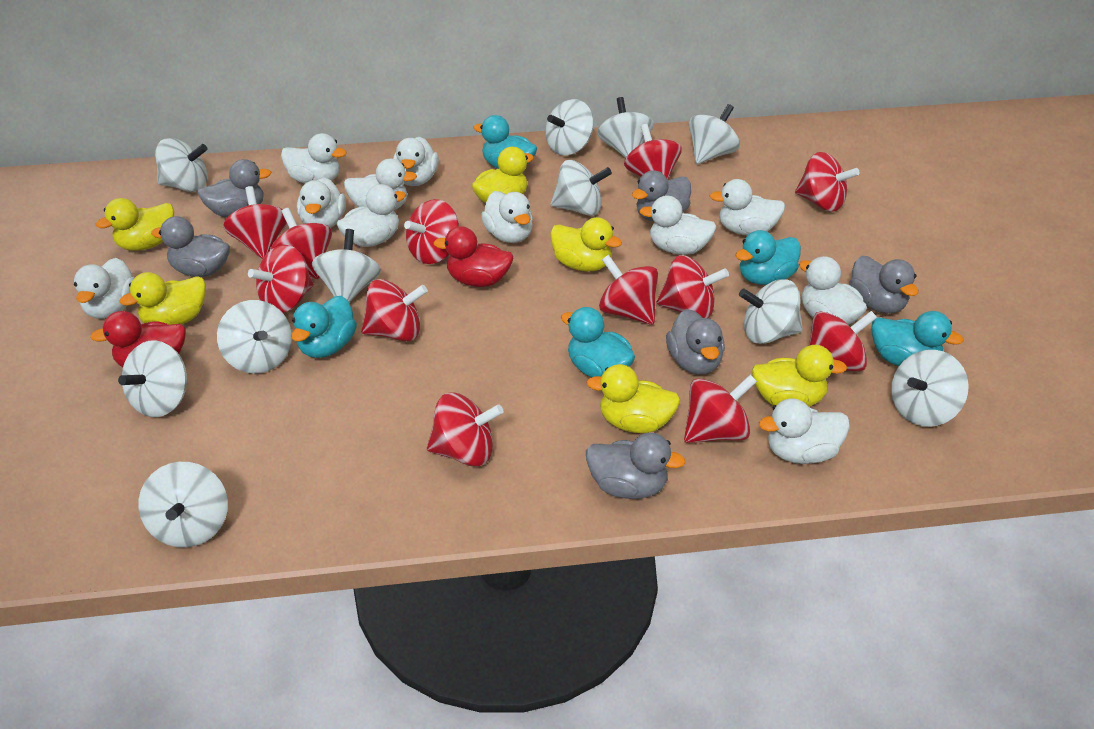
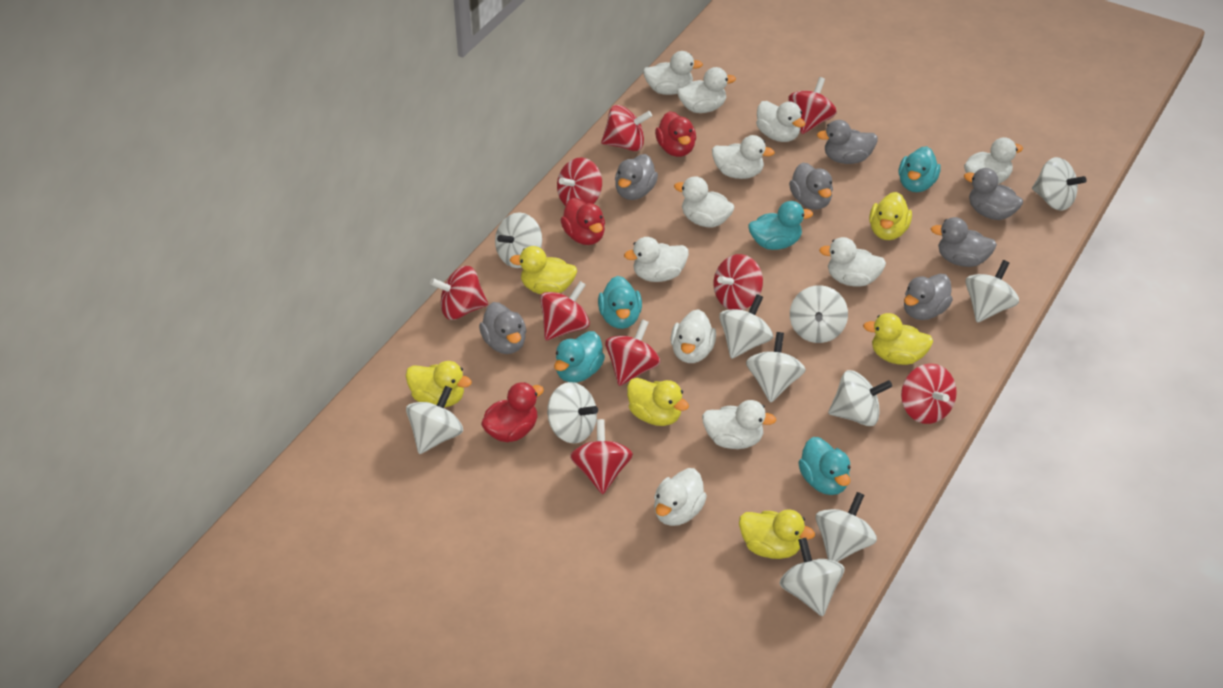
grey duck: [151,216,230,277] [197,159,271,217] [586,433,686,499] [632,170,691,221] [666,309,725,375] [849,256,919,314] = 6 -> [479,302,526,354] [615,154,658,200] [789,162,833,210] [817,120,878,164] [904,274,953,320] [931,217,997,267] [964,168,1023,220] = 7
red duck: [90,311,186,367] [433,226,513,287] = 2 -> [481,382,544,442] [561,198,605,245] [655,111,696,157] = 3
red spinning top: [223,186,287,259] [248,245,314,313] [270,208,332,279] [361,279,428,342] [404,199,459,264] [427,393,504,467] [599,255,658,325] [624,124,682,180] [657,255,729,318] [684,375,757,443] [795,152,860,212] [809,311,877,372] = 12 -> [430,266,488,320] [540,281,590,340] [557,157,602,206] [570,419,633,494] [601,105,652,151] [605,319,661,386] [713,254,763,310] [788,77,837,134] [901,363,957,424] = 9

